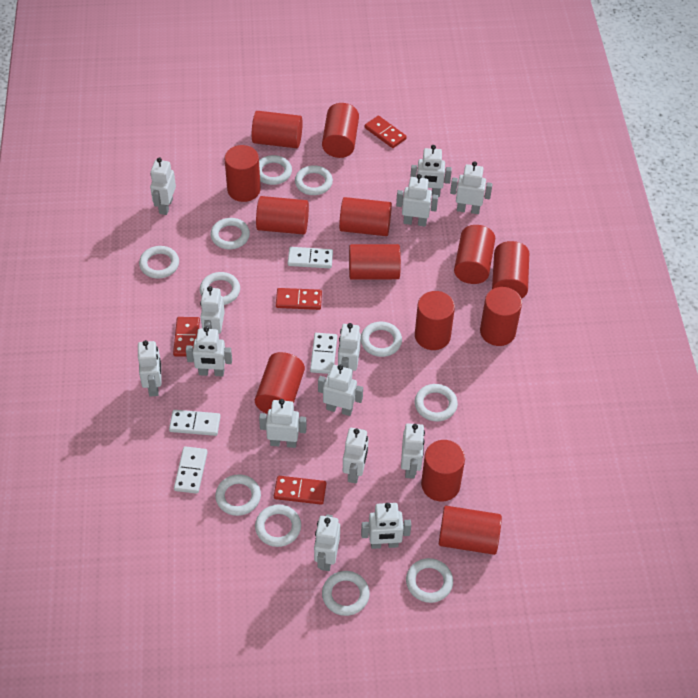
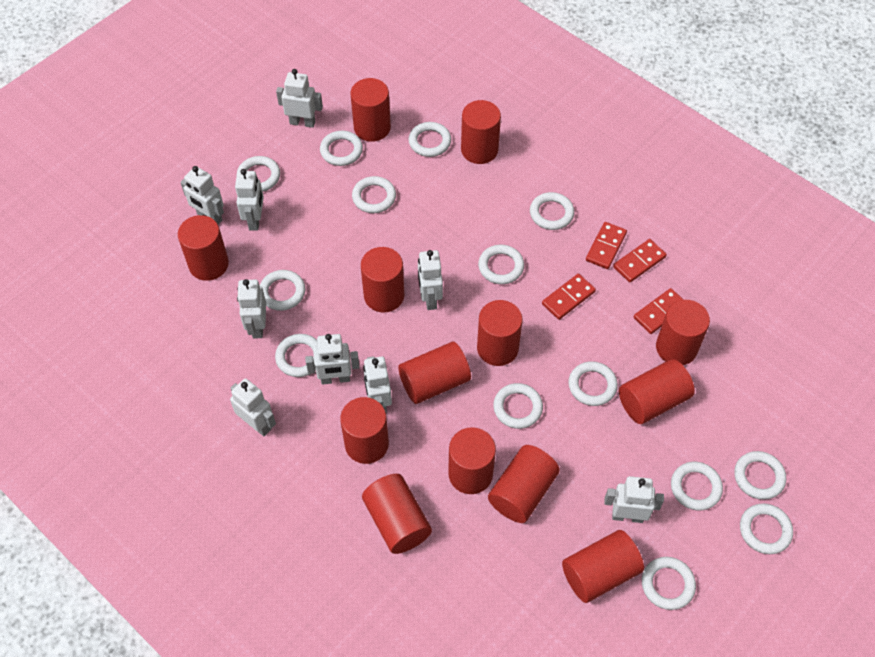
white domino: [169,410,221,436] [174,446,208,494] [288,247,333,268] [310,333,337,374] = 4 -> none = 0
white ring: [139,246,179,279] [200,272,240,305] [210,218,250,249] [215,474,261,516] [255,504,301,547] [259,155,292,185] [295,165,333,195] [322,571,370,616] [361,322,402,357] [406,558,453,603] [415,384,458,421] = 11 -> [237,156,280,192] [260,270,305,311] [275,334,318,377] [320,131,363,166] [352,176,396,213] [408,122,451,157] [478,245,524,284] [493,383,543,429] [530,192,574,230] [568,361,618,406] [642,557,696,610] [671,462,723,510] [734,451,786,500] [740,503,793,554] = 14
white robot: [138,340,161,397] [150,157,176,215] [186,326,232,376] [200,286,225,334] [259,399,307,448] [314,514,340,571] [318,364,363,416] [338,323,361,374] [343,428,369,484] [361,503,411,549] [396,174,438,227] [401,423,425,479] [410,145,452,197] [450,161,493,214] = 14 -> [180,166,224,224] [230,378,276,436] [235,169,264,231] [237,279,266,339] [276,69,323,128] [305,334,359,385] [363,356,392,414] [418,250,443,310] [604,476,664,523] = 9

